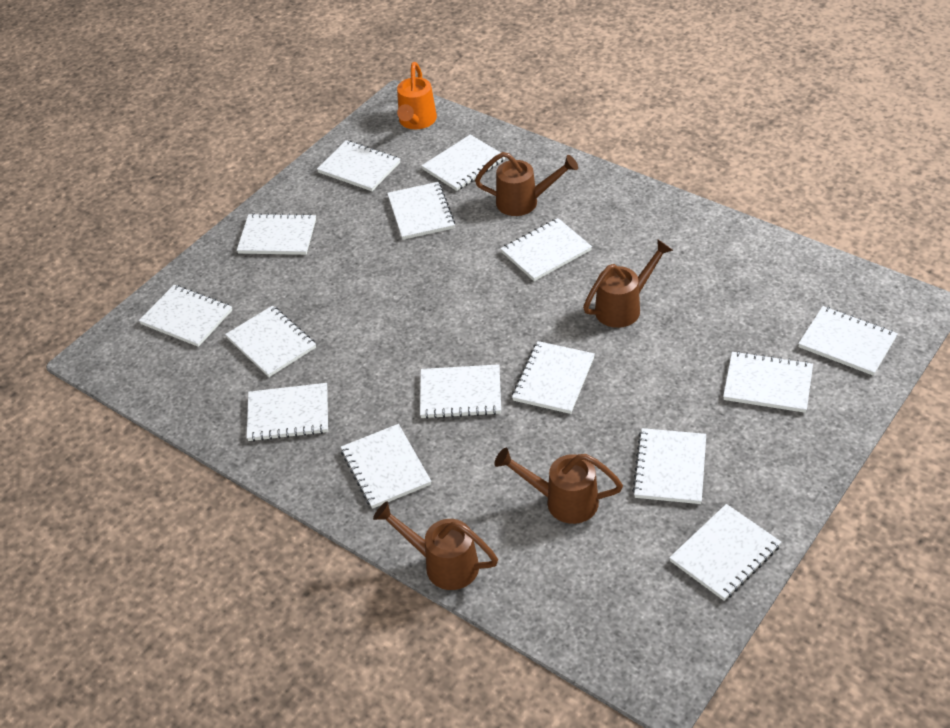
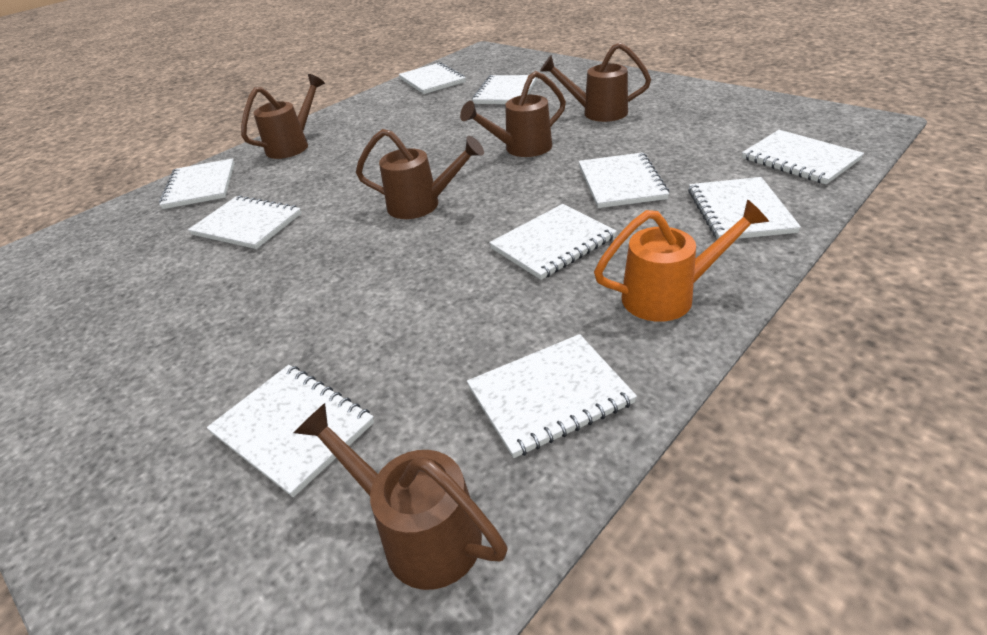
brown watering can: [373,501,498,590] [475,152,578,216] [494,448,623,524] [583,240,673,328] = 4 -> [241,74,325,159] [294,403,507,590] [356,129,484,219] [460,71,566,157] [540,42,651,122] = 5
white notebook: [139,285,232,347] [225,305,316,377] [237,213,316,255] [247,383,328,442] [317,140,400,191] [341,424,431,509] [387,182,455,240] [420,364,501,419] [421,134,505,191] [501,218,592,281] [512,341,595,414] [632,428,706,504] [669,504,781,601] [723,351,813,413] [798,306,898,376] = 15 -> [159,158,235,209] [188,195,301,249] [207,365,374,497] [399,62,466,94] [467,334,637,458] [472,75,537,104] [489,204,617,280] [579,152,669,208] [688,177,801,239] [742,130,864,185] = 10

